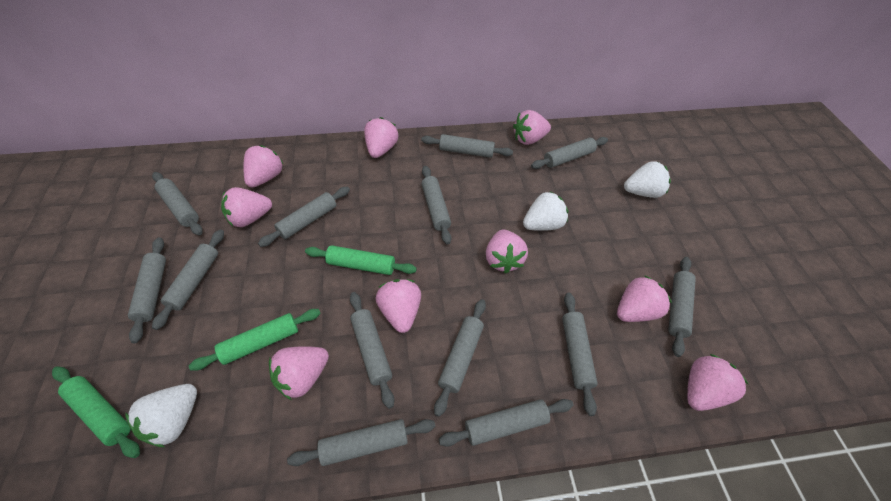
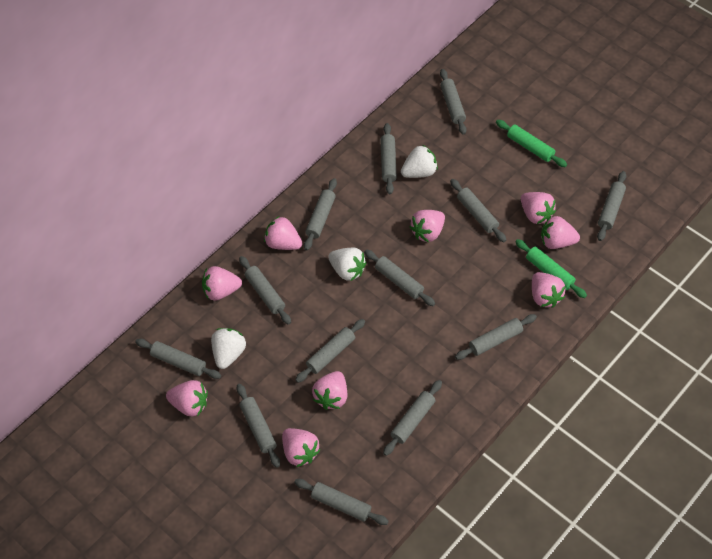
green rolling pin: [52,366,140,458] [189,309,321,371] [305,245,417,275] = 3 -> [496,120,567,167] [515,239,587,298] = 2

